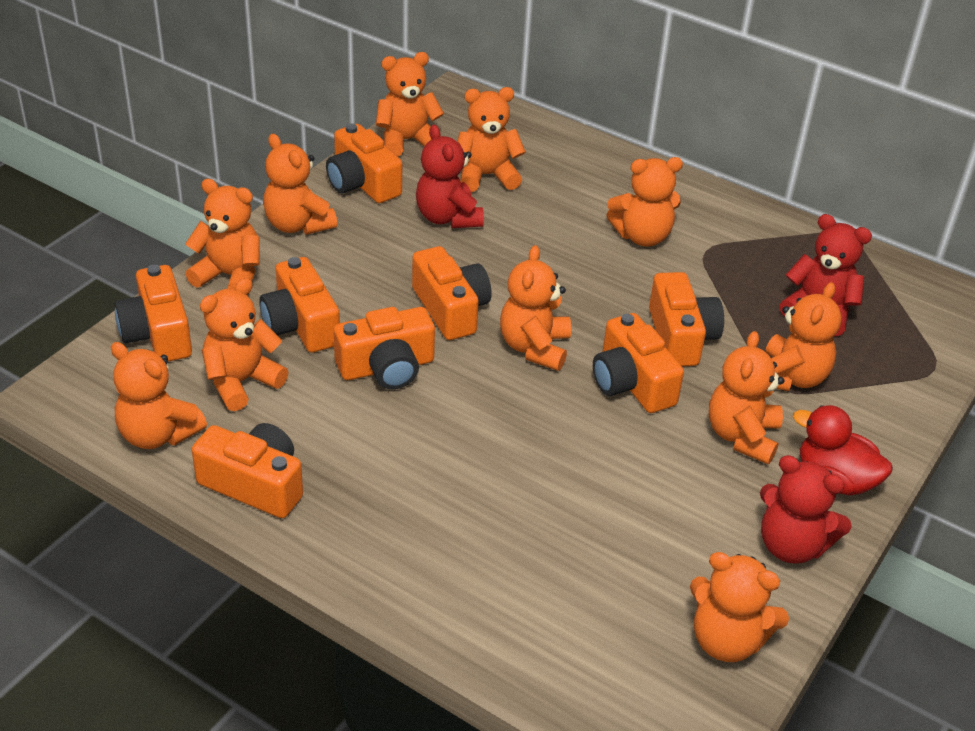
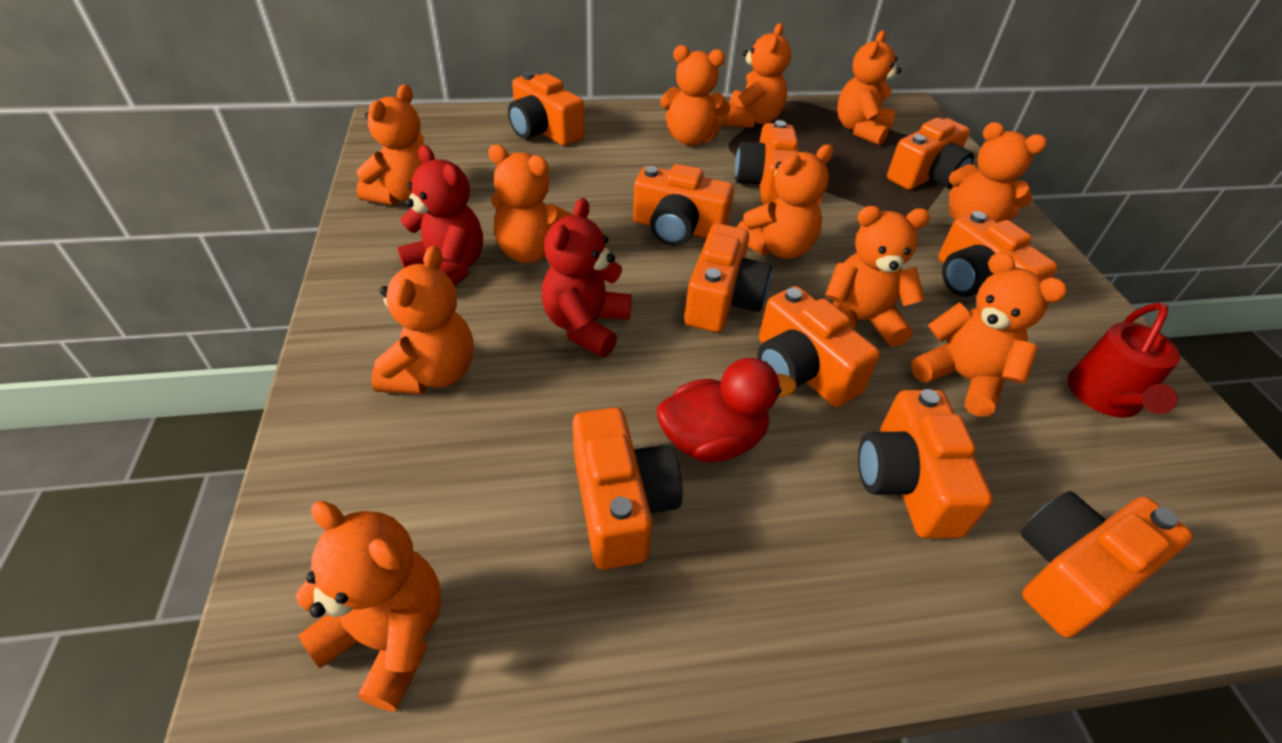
orange camera: [115,265,192,362] [192,423,303,518] [259,257,340,353] [326,124,402,203] [334,307,435,389] [412,246,492,340] [593,313,684,413] [649,272,724,366] = 8 -> [508,71,584,146] [573,407,683,570] [633,164,734,246] [684,223,772,332] [735,120,799,204] [757,286,880,407] [858,389,993,538] [887,118,974,190] [938,211,1057,297] [1020,491,1193,638] = 10
red teddy bear: [416,125,484,228] [760,455,852,563] [780,214,872,336] = 3 -> [397,145,483,286] [542,198,632,357] = 2
red watering can: none = 0 -> [1068,302,1180,418] = 1

